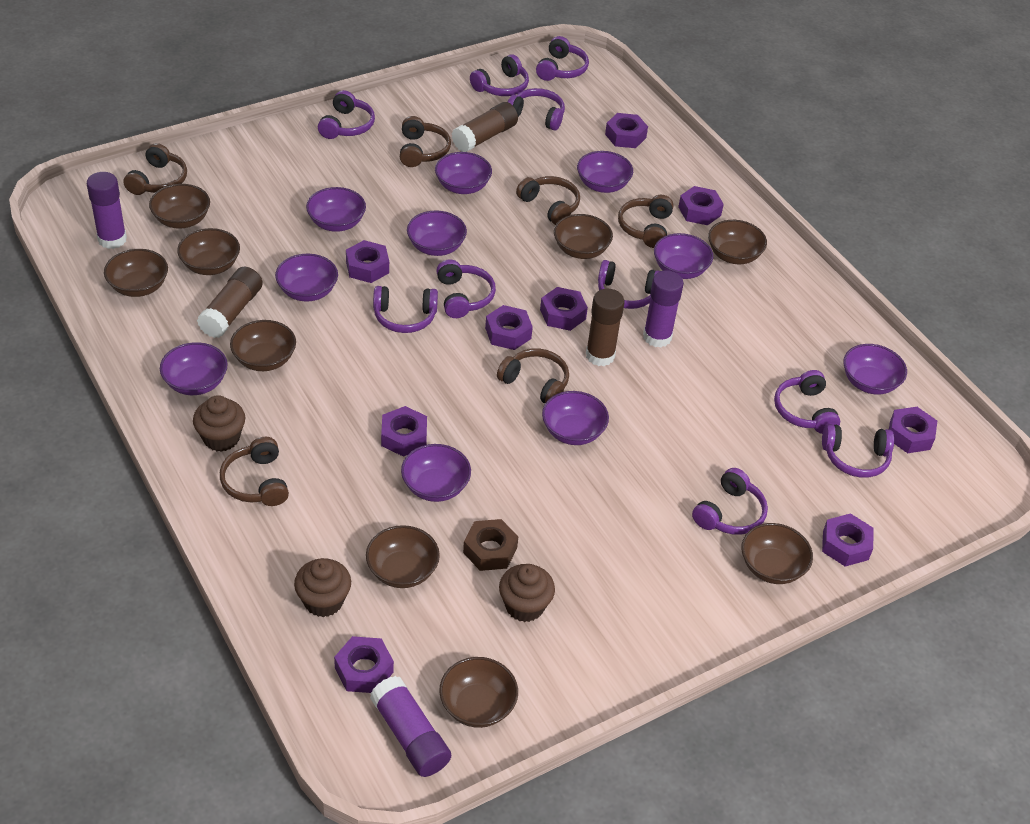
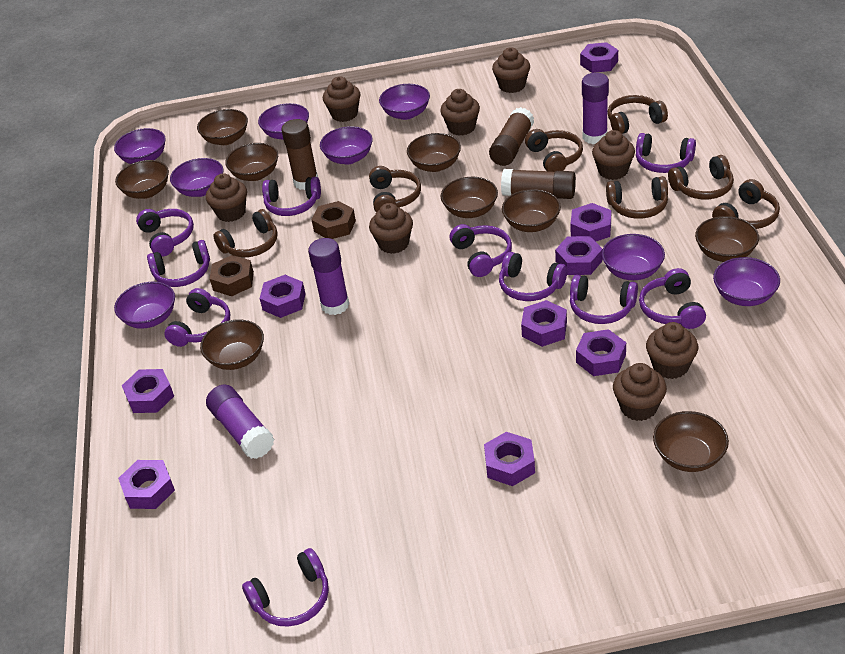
brown cupcake: [193,395,245,452] [294,558,351,617] [499,564,555,622] = 3 -> [206,173,247,222] [323,76,361,122] [369,203,413,254] [440,89,480,136] [492,47,530,93] [592,130,635,180] [613,363,667,421] [646,322,698,379] = 8
brown headphones: [123,143,187,195] [220,437,289,506] [400,116,451,167] [497,348,569,403] [516,176,580,225] [618,195,673,248] = 6 -> [213,209,278,257] [369,166,421,212] [525,129,583,172] [606,176,668,219] [608,95,668,134] [668,155,734,199] [712,179,780,229] = 7
brown nut: [463,519,518,571] = 1 -> [210,255,254,296] [312,201,356,239] = 2
purple bowl: [160,342,228,395] [275,254,338,302] [306,187,366,232] [401,444,471,502] [407,210,467,256] [435,152,492,194] [542,391,609,445] [577,151,633,193] [654,233,713,279] [843,344,907,395] = 10 -> [114,128,166,164] [114,282,175,329] [170,158,224,197] [258,103,309,140] [320,126,373,164] [379,84,430,120] [602,234,665,280] [713,257,780,306] = 8

